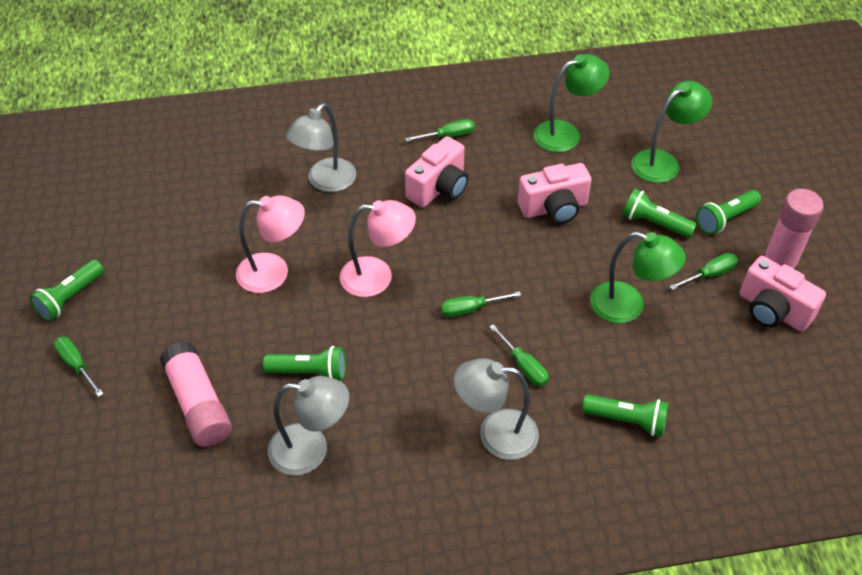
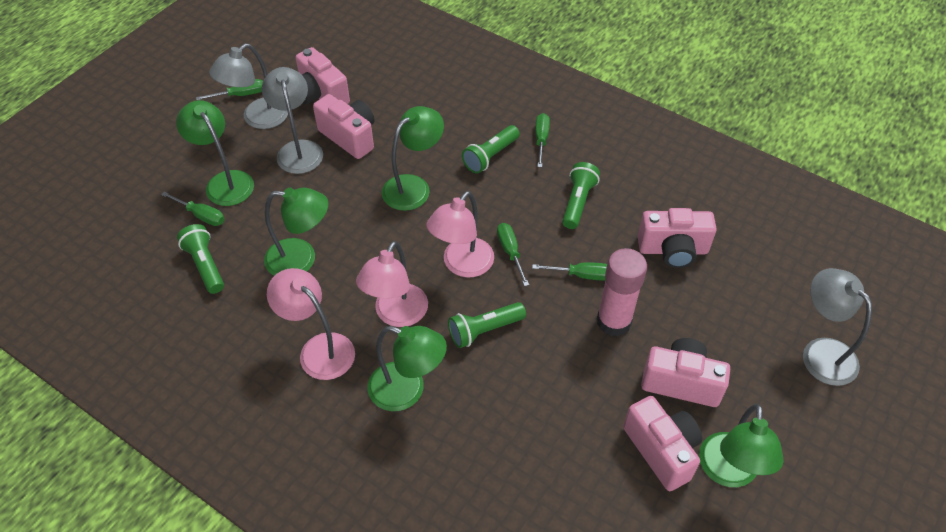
green flashlight: [29,260,104,321] [263,346,346,380] [582,394,669,437] [622,189,697,238] [696,190,761,234] = 5 -> [177,224,224,294] [448,302,526,348] [462,125,520,174] [562,162,600,229] = 4
green lamp: [534,54,610,152] [590,232,686,323] [631,81,712,183] = 3 -> [176,100,254,206] [264,188,329,276] [367,326,447,411] [382,106,444,211] [699,404,784,487] = 5
pink camera: [405,136,468,207] [518,163,591,224] [740,256,826,332] = 3 -> [295,47,350,104] [313,94,374,159] [623,396,702,491] [638,208,717,268] [641,338,730,407] = 5
pink glue stick: [160,341,232,447] [763,189,824,270] = 2 -> [597,248,647,337] = 1
pink lamp: [236,195,305,293] [340,200,416,297] = 2 -> [267,268,355,380] [356,241,428,327] [426,191,494,278] = 3

